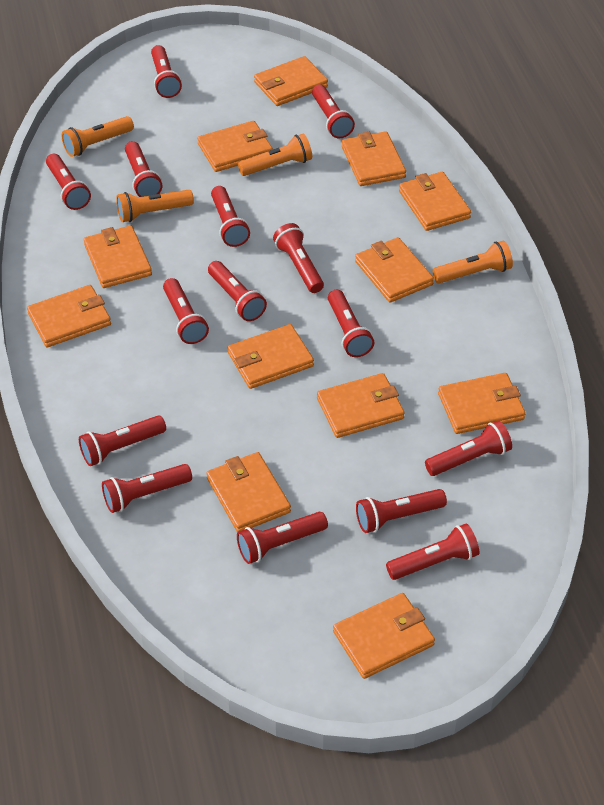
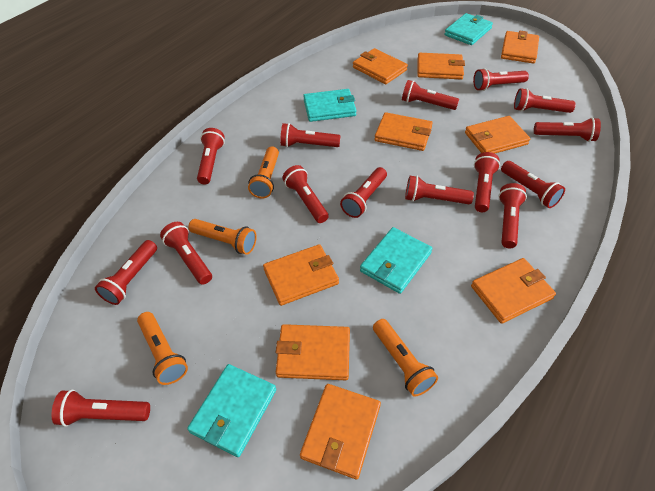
orange wallet: [27,285,111,347] [84,226,152,288] [197,121,273,172] [207,452,291,532] [228,324,314,389] [254,56,328,106] [317,373,405,438] [333,593,435,679] [342,131,406,186] [355,237,434,303] [399,172,471,231] [438,373,526,434] = 12 -> [263,244,339,306] [276,324,350,380] [300,384,381,479] [353,48,408,84] [375,112,433,151] [417,53,465,79] [465,116,530,154] [471,258,556,324] [501,31,539,64] = 9
turquoise wallet: none = 0 -> [187,364,276,457] [303,89,357,122] [360,227,432,294] [445,13,493,45] = 4

